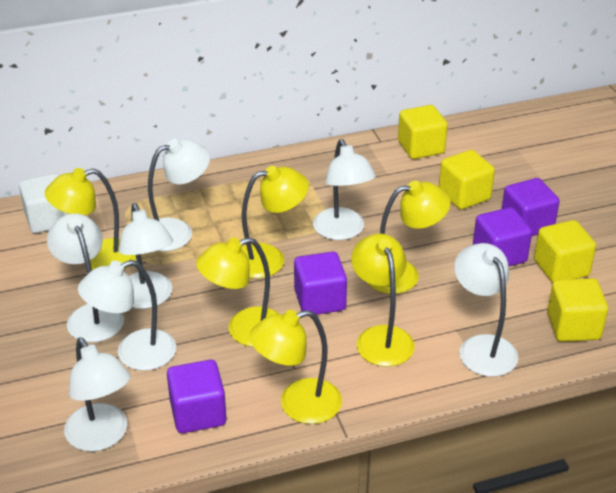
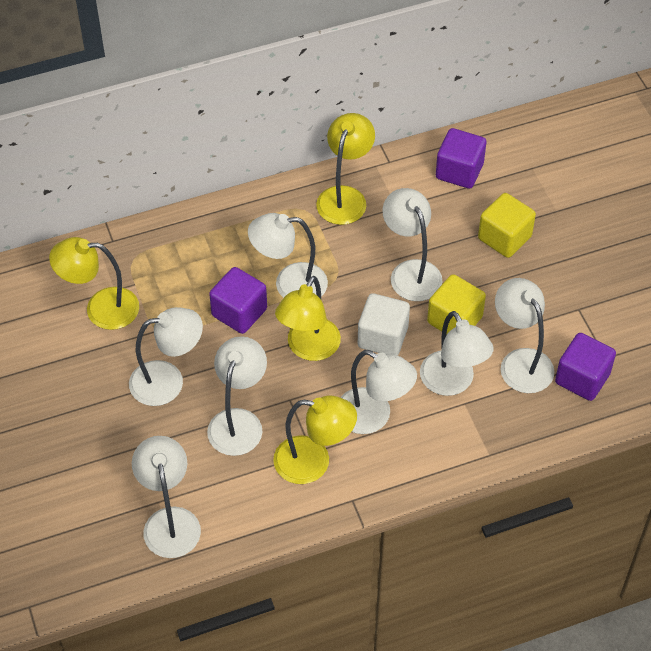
purple cube: [167,360,227,433] [294,252,347,315] [473,207,532,266] [502,178,560,236] = 4 -> [209,267,267,334] [436,128,486,189] [555,333,616,401] = 3
white lamp: [47,213,124,342] [64,337,131,452] [78,260,176,371] [119,203,173,309] [148,139,210,252] [313,139,376,240] [454,243,518,377] = 7 -> [129,307,203,406] [132,436,201,558] [207,336,267,456] [248,213,328,298] [340,350,417,434] [382,188,442,301] [420,311,494,396] [495,278,555,393] = 8
yellow cube: [398,105,448,159] [439,150,495,209] [534,220,596,283] [547,278,608,342] = 4 -> [427,274,486,334] [478,193,536,258] = 2
yellow lamp: [45,168,136,270] [196,237,279,347] [241,166,309,278] [249,310,342,424] [351,233,415,367] [368,181,451,294] = 6 -> [49,237,139,330] [273,396,357,484] [275,276,341,361] [316,113,375,225] = 4

